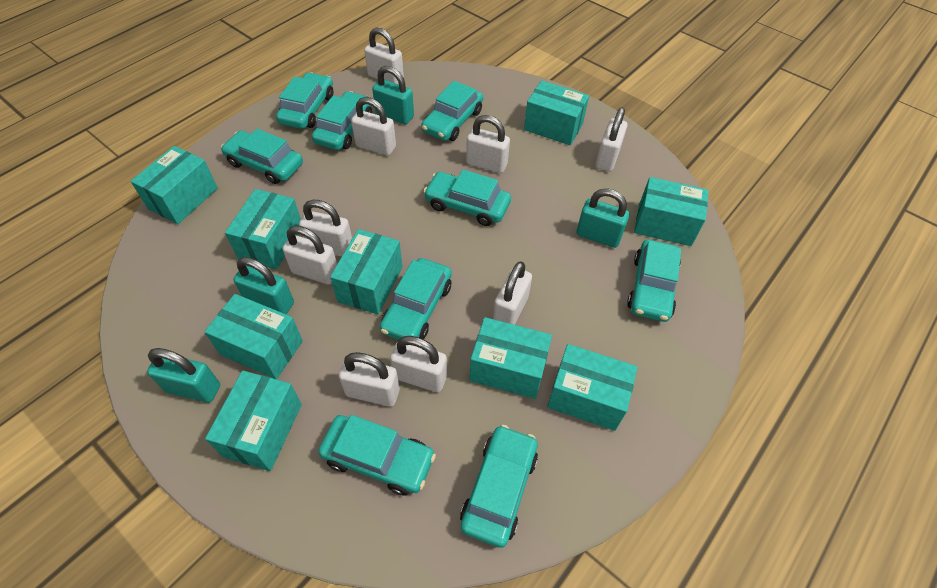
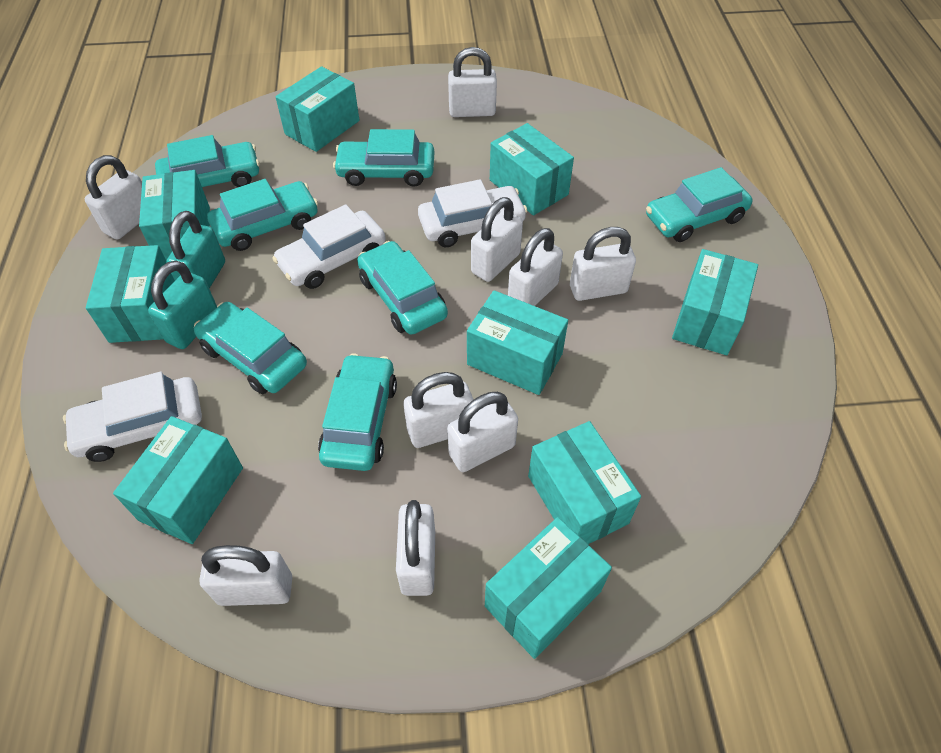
turquoise car: [221,129,303,184] [276,72,333,129] [312,91,372,150] [318,415,436,495] [380,258,452,340] [421,81,483,141] [423,169,511,226] [460,425,538,548] [627,240,681,322] = 9 -> [155,135,260,187] [194,302,307,394] [207,179,318,251] [318,353,397,471] [333,129,434,187] [357,241,448,335] [646,167,753,242] = 7
turquoise padlock: [147,348,220,403] [233,257,294,314] [372,66,414,124] [577,188,630,248] = 4 -> [148,260,217,349] [166,211,225,289] = 2
white car: none = 0 -> [63,372,202,462] [272,204,386,289] [418,179,527,247] = 3

